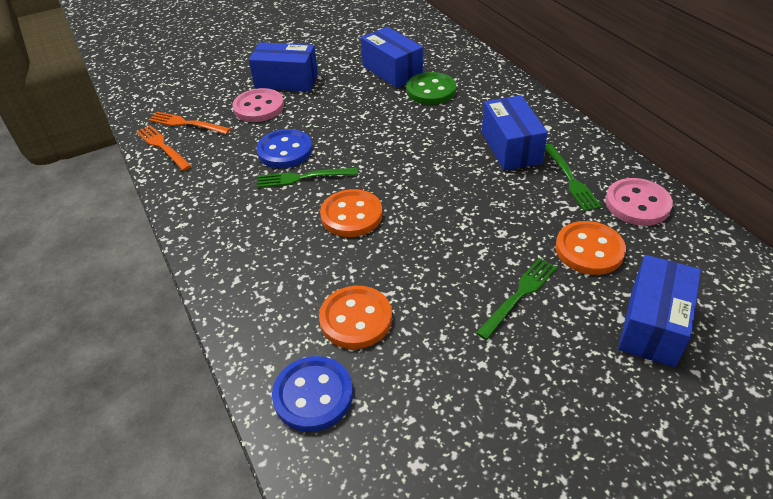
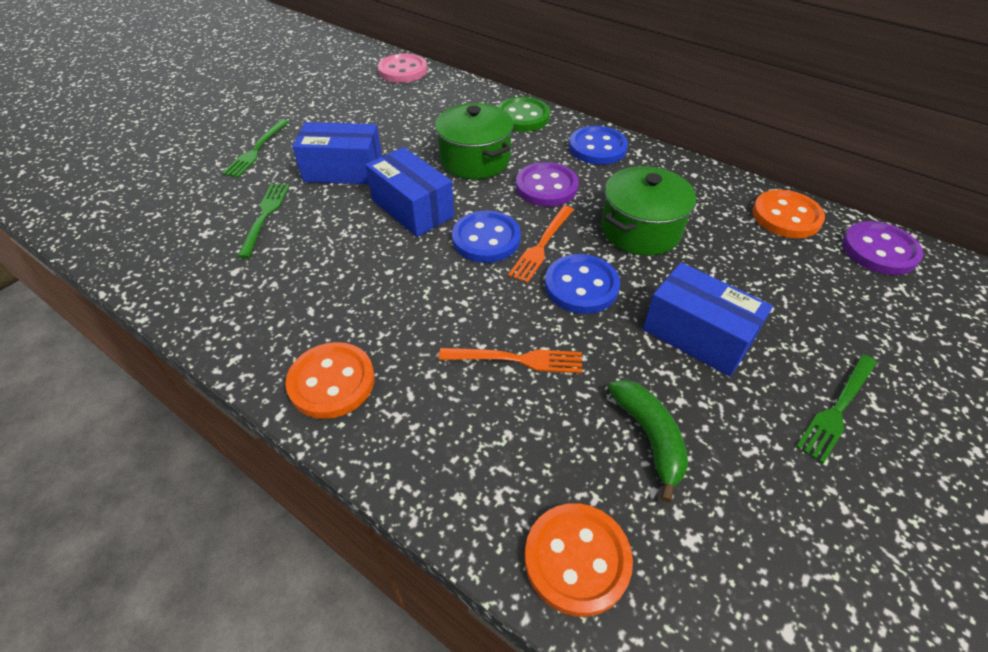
blue box: [249,42,318,92] [361,27,423,88] [482,95,548,170] [618,255,701,367] = 4 -> [292,122,382,184] [365,147,454,237] [643,262,773,377] = 3
blue button: [256,129,312,168] [272,356,353,432] = 2 -> [452,211,521,263] [545,254,620,314] [569,126,628,165] = 3
green banana: none = 0 -> [609,380,688,503] = 1
green pot: none = 0 -> [435,103,514,179] [601,166,696,256] = 2
pink button: [232,88,284,122] [605,178,673,226] = 2 -> [378,53,427,83] = 1
purple button: none = 0 -> [516,162,579,207] [842,221,923,275] = 2

